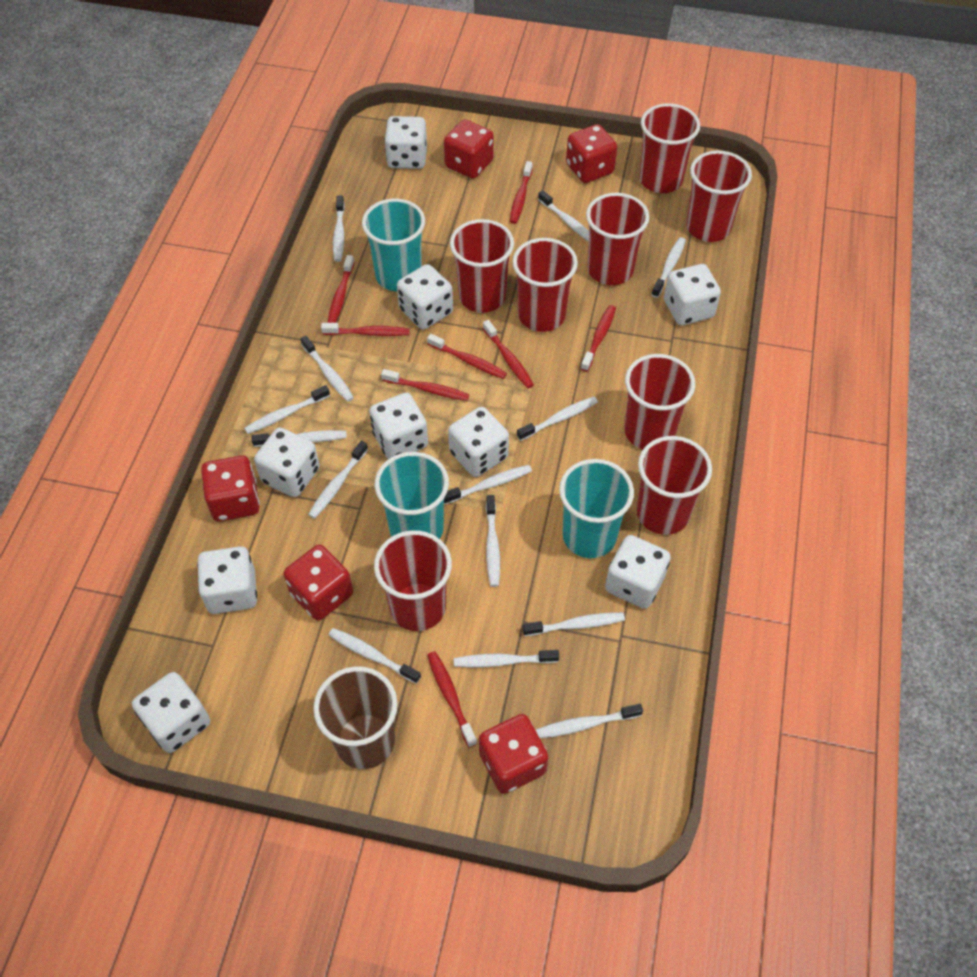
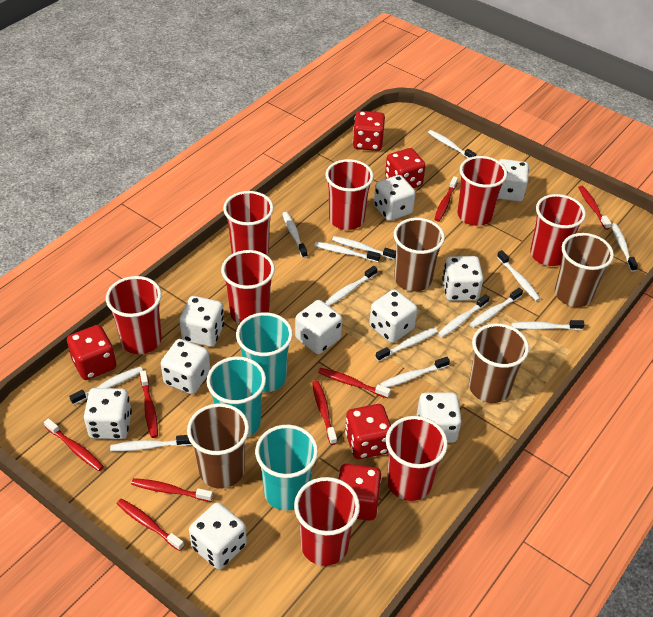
brown cup: [313,666,398,769] = 1 -> [187,403,249,489] [394,218,445,292] [469,323,529,403] [555,233,614,307] = 4
white dice: [132,672,210,753] [197,546,257,614] [254,427,320,497] [369,393,428,459] [384,116,427,169] [397,264,453,329] [448,407,509,477] [605,535,671,609] [664,264,721,326] = 9 -> [84,388,132,439] [161,339,210,394] [179,296,224,347] [189,502,247,569] [295,300,342,354] [369,289,417,343] [374,175,416,221] [417,392,462,443] [442,256,483,301] [498,159,529,202] = 10

